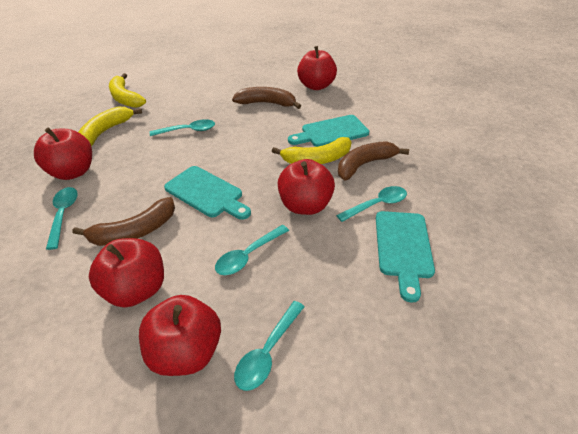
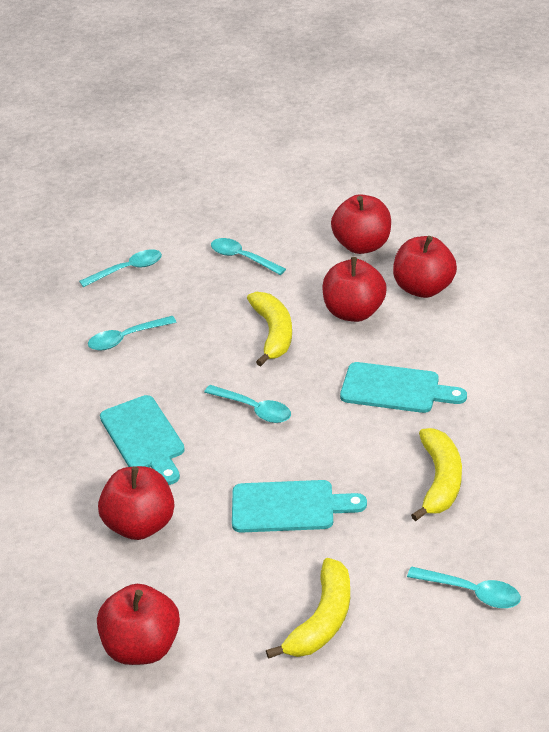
brown banana: [73,197,175,246] [232,87,301,109] [338,141,409,181] = 3 -> none = 0

